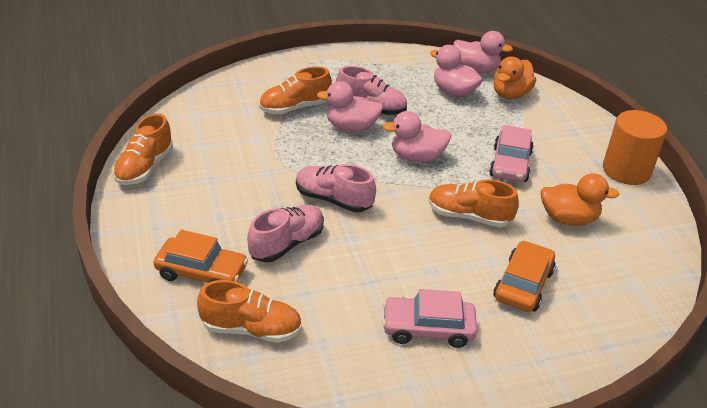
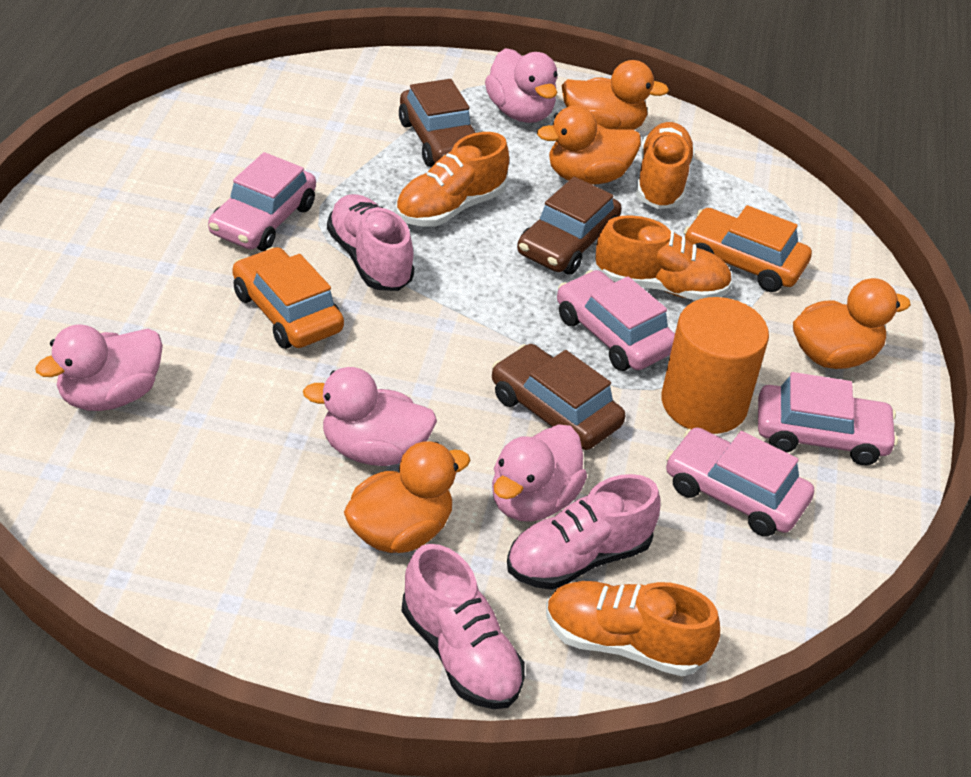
brown car: none = 0 -> [399,79,476,167] [492,344,625,450] [517,177,622,275] = 3
orange duck: [494,56,536,99] [541,173,619,226] = 2 -> [344,441,470,553] [537,106,641,185] [561,60,669,130] [793,278,911,369] = 4
pink car: [382,289,477,348] [489,125,533,182] = 2 -> [208,152,316,251] [557,270,675,371] [666,427,814,537] [758,372,898,465] = 4

